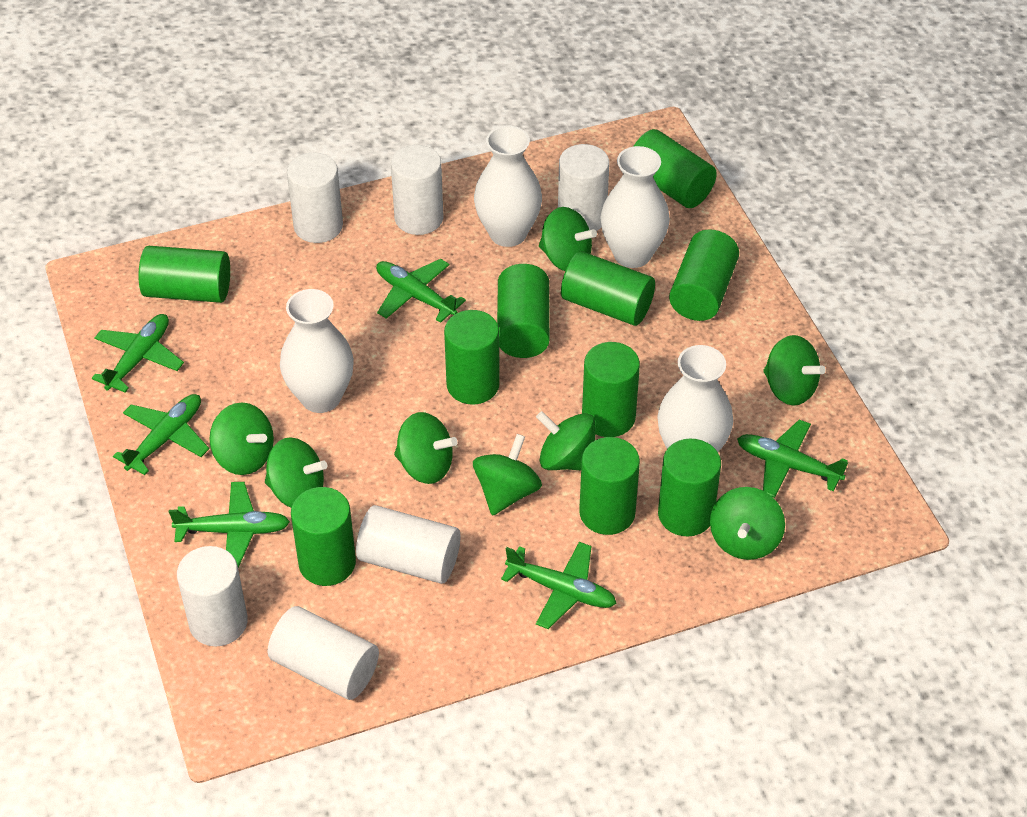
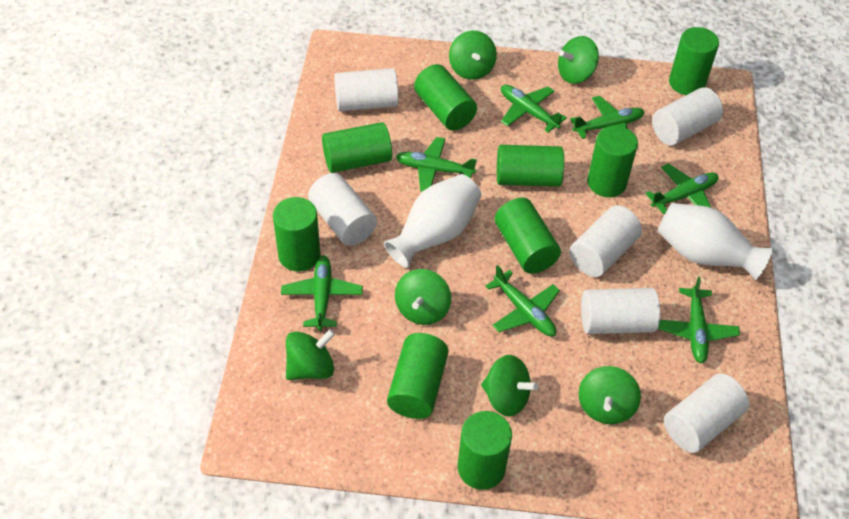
green cylinder: [138,246,230,303] [291,487,356,586] [444,310,500,405] [497,264,550,358] [561,251,655,326] [579,437,640,535] [582,342,640,437] [633,129,717,208] [658,439,721,536] [669,229,739,321] = 10 -> [273,197,321,272] [322,122,392,173] [387,333,449,419] [414,64,477,131] [458,411,512,490] [495,198,561,274] [497,145,564,187] [587,126,638,197] [669,27,719,95] = 9
green plane: [92,314,184,392] [113,394,209,475] [169,482,290,568] [376,259,466,323] [501,542,617,629] [737,420,848,498] = 6 -> [281,255,363,331] [395,137,477,192] [485,265,560,337] [501,85,567,132] [570,96,645,139] [646,163,719,214] [658,277,740,364] = 7
green spinning top: [210,403,274,475] [265,437,327,508] [394,412,458,484] [473,434,542,516] [536,411,596,470] [539,207,597,271] [710,487,785,560] [763,335,826,406] = 8 -> [286,329,335,380] [395,269,451,325] [449,31,497,80] [481,355,539,417] [558,36,599,84] [578,366,641,424] = 6
white vase: [280,289,354,413] [474,126,542,247] [600,146,670,268] [657,345,733,452] = 4 -> [384,174,481,268] [658,203,772,280] = 2

